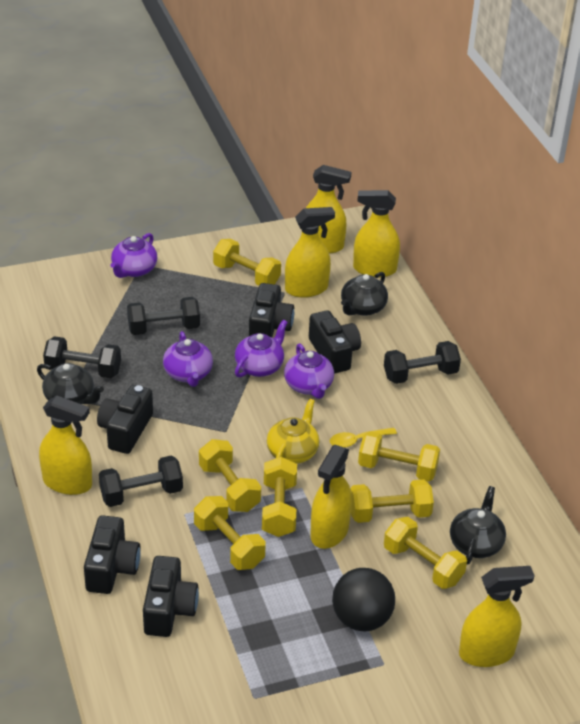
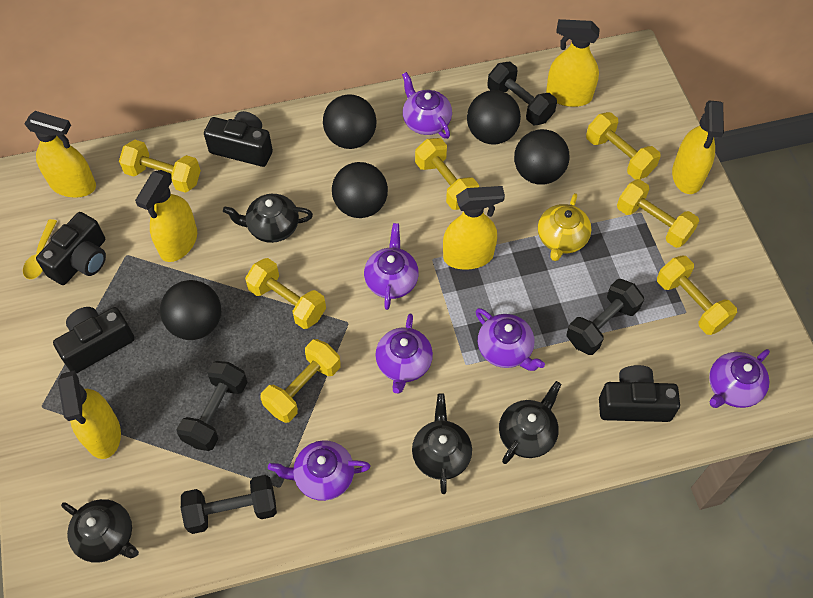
black ball: [332,568,395,631] = 1 -> [160,280,221,340] [323,94,377,149] [332,162,388,218] [467,90,521,144] [514,129,569,184] = 5
black camera: [84,515,141,594] [97,385,153,454] [143,556,199,637] [249,283,294,337] [309,310,361,374] = 5 -> [36,212,106,285] [53,307,135,373] [204,111,273,167] [599,365,680,422] = 4
black teapot: [37,363,104,404] [341,272,388,316] [450,486,506,565] = 3 -> [61,499,139,563] [223,194,313,243] [412,393,472,494] [499,381,562,464] = 4
purple teapot: [111,233,157,278] [163,331,213,387] [235,320,288,378] [284,343,334,399] = 4 -> [268,440,371,501] [364,223,419,310] [375,314,433,394] [402,72,452,139] [476,308,545,371] [709,349,770,408] = 6

